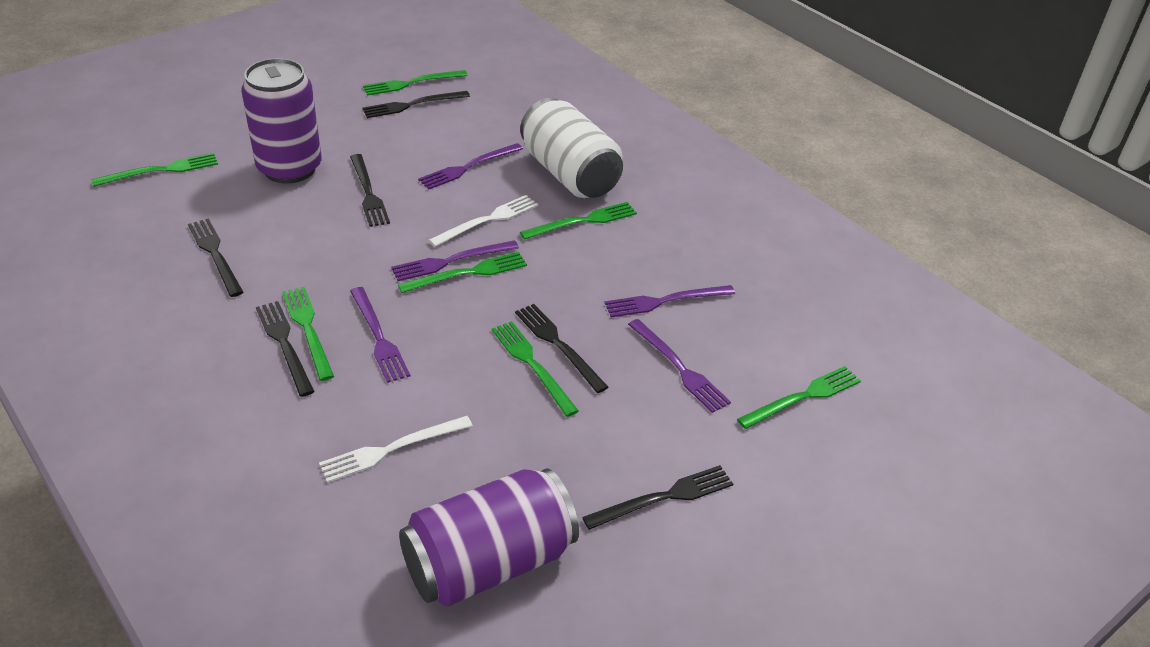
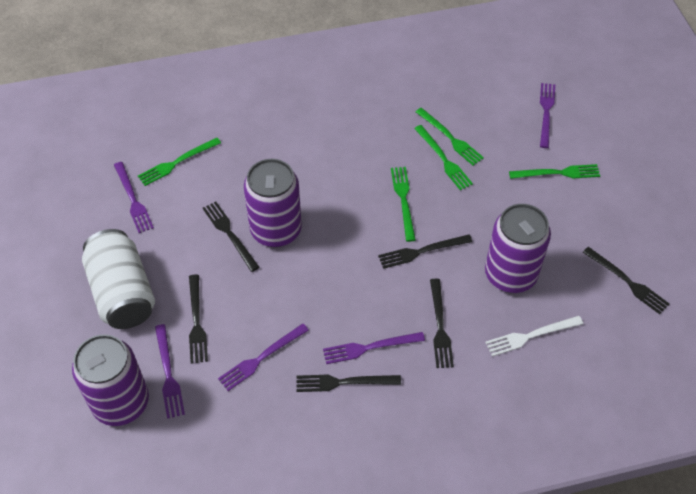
green fork: [91,153,218,187] [282,287,334,381] [363,70,468,96] [398,252,527,293] [492,321,579,417] [520,202,637,240] [737,366,861,429] = 7 -> [138,138,221,186] [391,167,416,242] [414,125,473,190] [416,108,484,166] [509,164,600,179] = 5
purple can: [241,58,322,184] [399,468,579,606] = 2 -> [72,334,149,426] [244,159,302,247] [485,204,551,293] = 3
white fork: [319,416,473,483] [428,195,538,247] = 2 -> [485,316,583,356] = 1

